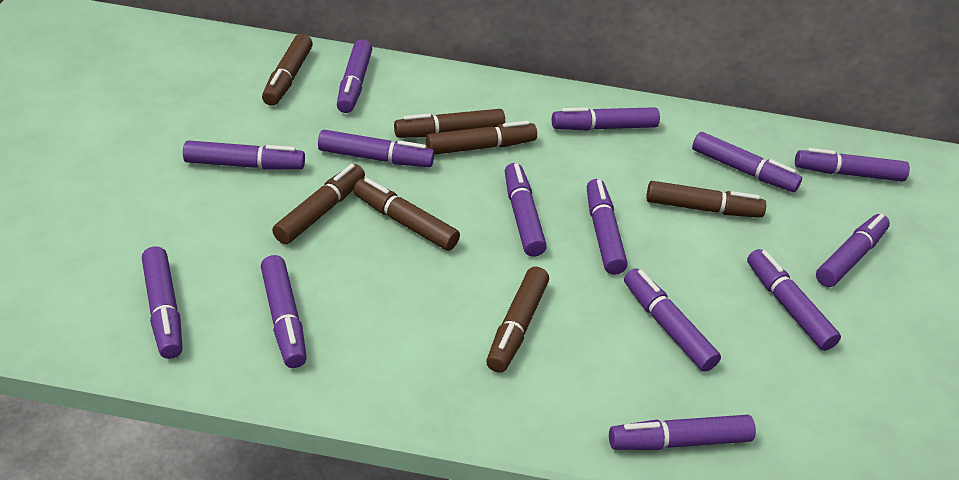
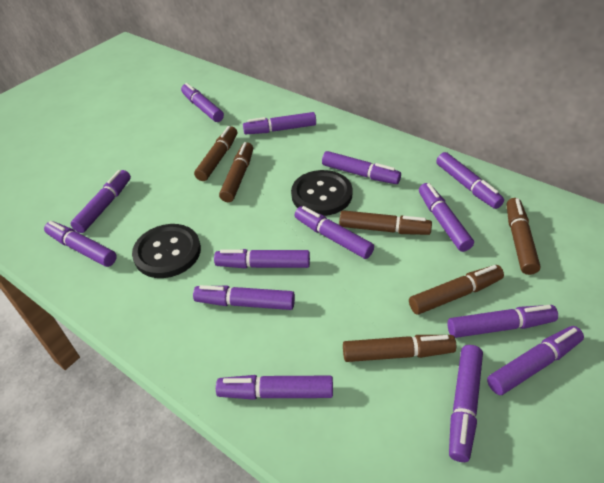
black button: none = 0 -> [132,224,201,278] [291,170,353,216] = 2
brown marker: [262,34,313,106] [272,164,365,244] [353,178,460,251] [394,109,505,138] [426,121,537,155] [486,267,549,373] [646,181,766,218] = 7 -> [194,126,237,181] [219,142,253,202] [339,210,432,235] [343,335,456,362] [409,265,504,315] [507,198,541,275] = 6

